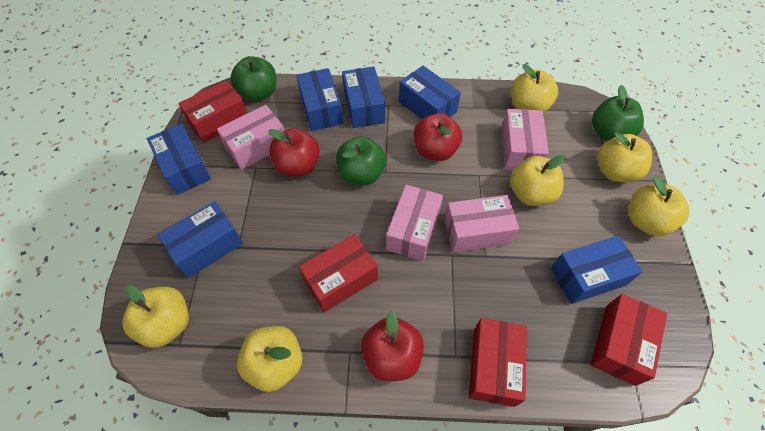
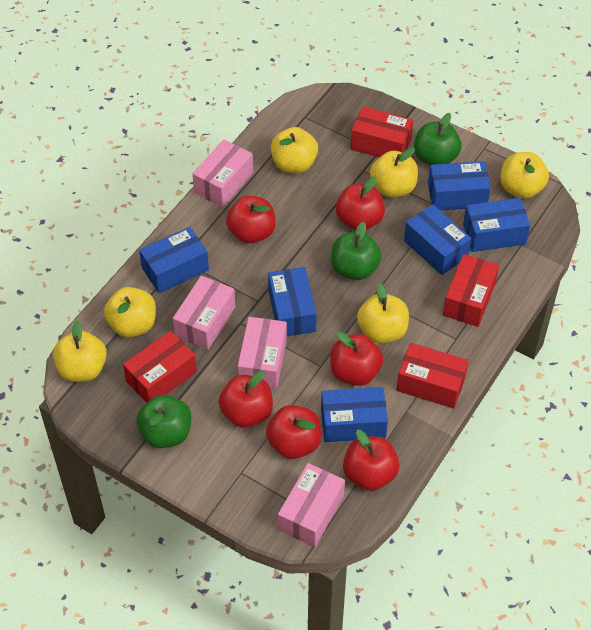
red apple: [268,128,320,177] [361,311,424,381] [414,113,462,161] = 3 -> [219,370,273,428] [226,196,276,244] [266,405,321,459] [330,331,383,386] [336,176,385,230] [343,430,400,491] = 6

